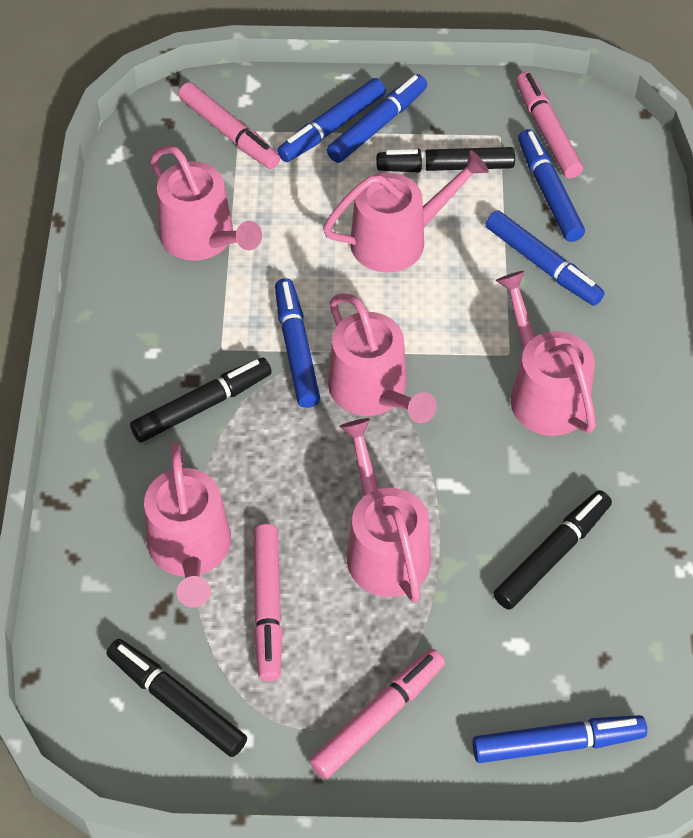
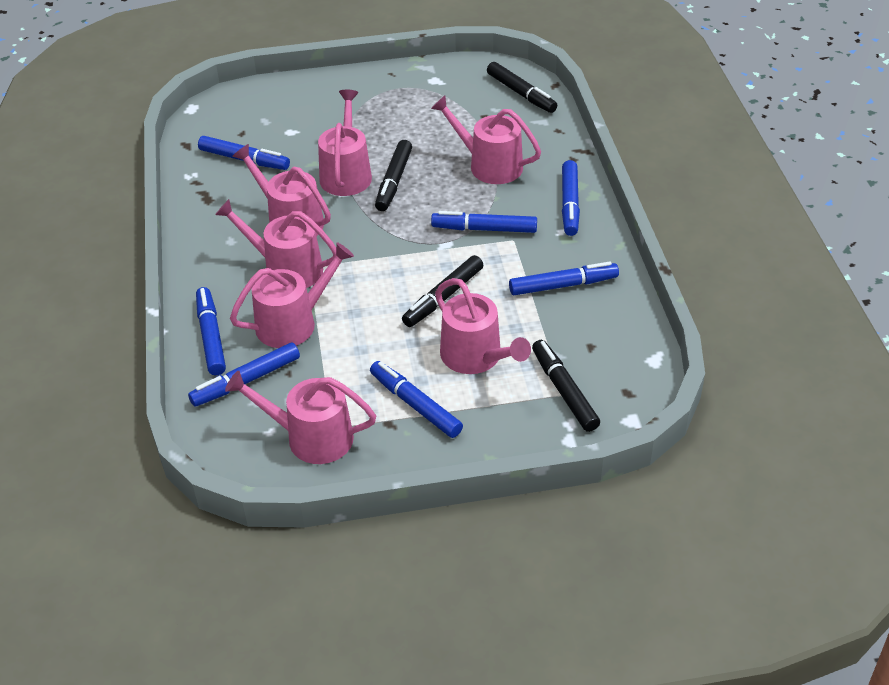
blue marker: [275,278,320,408] [277,78,386,162] [327,74,427,163] [472,715,647,763] [486,210,605,306] [518,129,585,242] = 6 -> [188,343,300,407] [196,287,226,375] [198,136,290,170] [370,361,463,438] [431,211,537,233] [509,262,619,295] [562,160,580,236] = 7
pink marker: [178,82,280,169] [253,524,283,681] [310,649,445,779] [516,72,583,179] = 4 -> none = 0
pink watering can: [144,442,231,608] [150,145,262,261] [323,150,489,272] [328,293,437,423] [339,418,431,603] [496,271,596,436] = 6 -> [215,199,336,288] [225,371,376,464] [230,242,354,348] [232,144,331,236] [318,90,372,196] [431,95,541,184] [435,278,531,374] = 7

